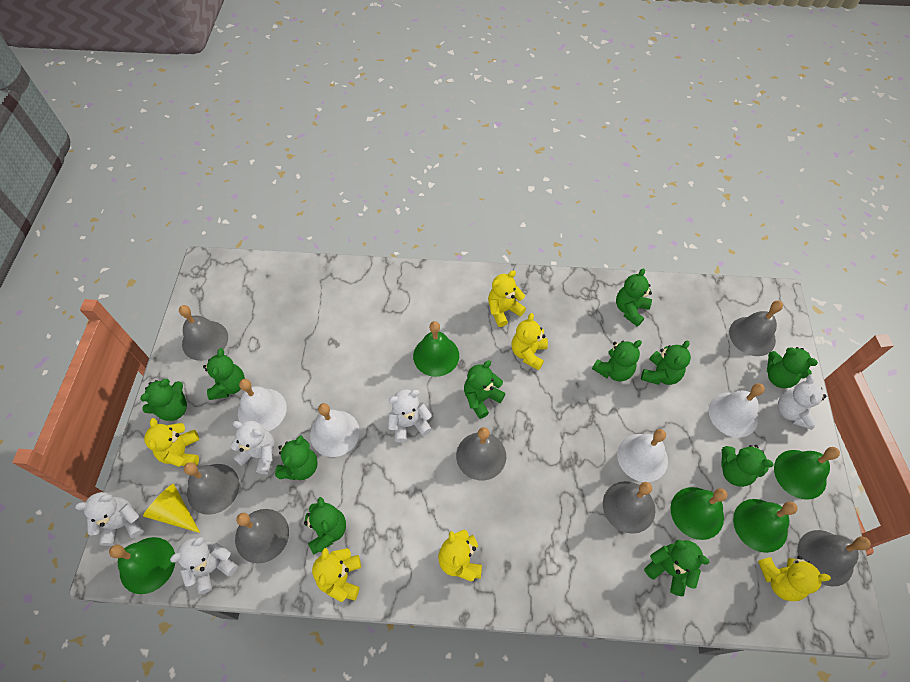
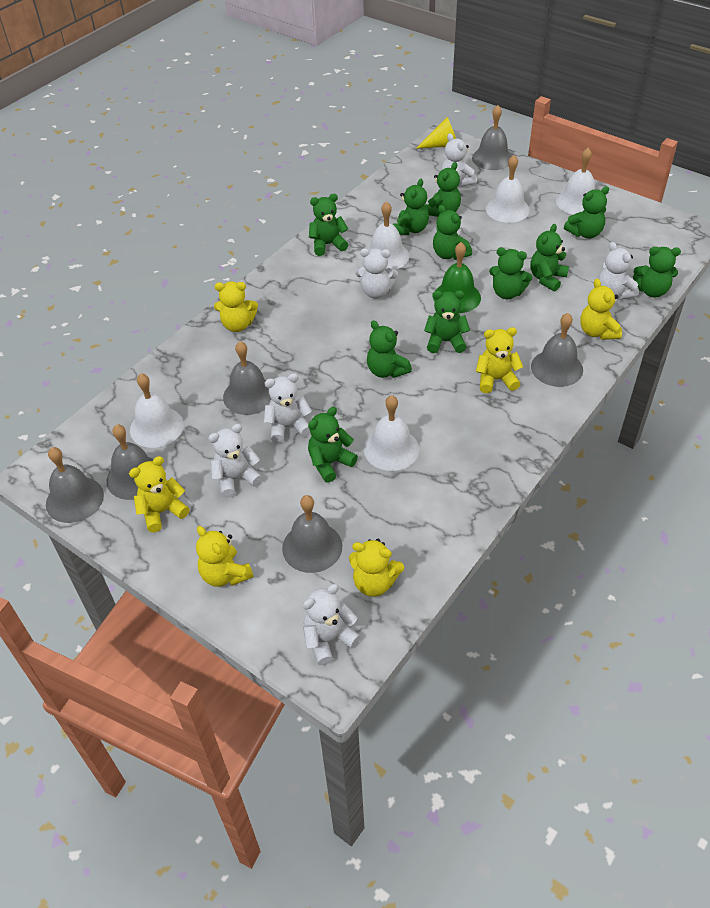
green bell: [109,537,175,594] [413,321,459,377] [670,487,727,540] [733,499,798,553] [774,447,840,500] = 5 -> [433,242,481,313] = 1
grey bell: [179,305,228,361] [184,462,239,515] [235,509,289,564] [456,427,506,480] [603,481,655,534] [729,301,783,356] [797,530,871,587] = 7 -> [46,447,104,523] [107,424,154,500] [223,341,271,415] [282,495,342,573] [472,105,512,170] [531,313,583,387] = 6
white bell: [238,379,287,431] [310,403,360,457] [617,429,668,482] [709,383,765,438] = 4 -> [130,373,184,448] [364,395,419,471] [368,201,409,270] [486,155,530,223] [556,148,595,215] = 5
white teddy bear: [75,492,144,546] [170,537,238,594] [230,421,275,474] [388,389,432,443] [778,374,826,430] = 5 -> [208,424,263,498] [264,373,312,443] [303,584,361,665] [355,248,398,298] [441,133,477,187] [598,242,639,300] = 6

